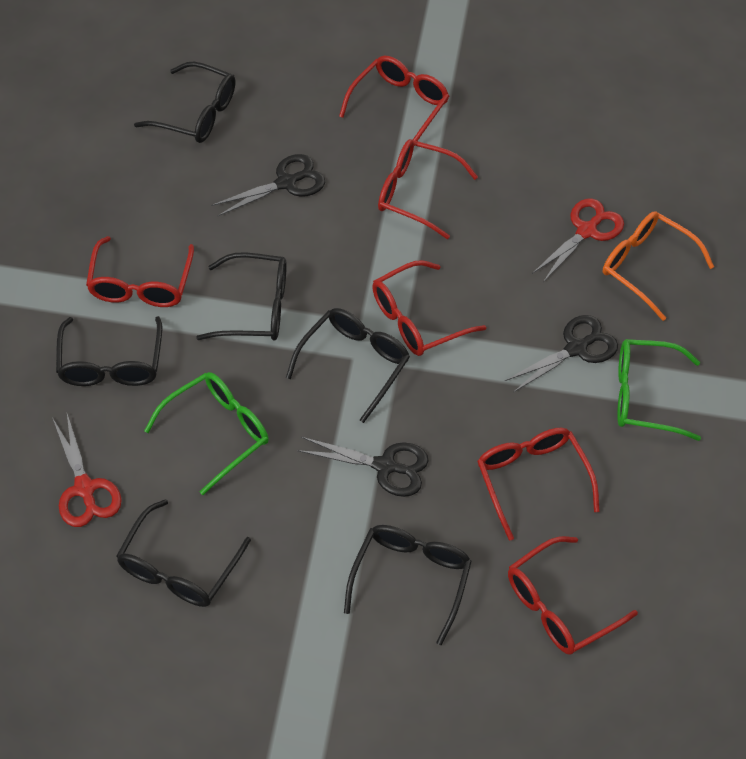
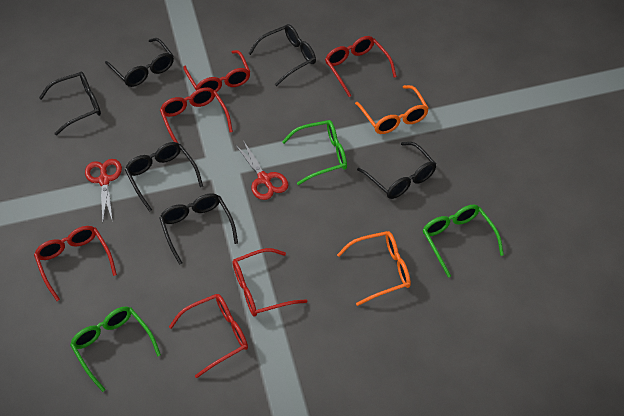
black scissors: [211,154,325,216] [297,437,429,497] [505,315,618,393] = 3 -> none = 0
green glasses: [144,372,269,495] [617,339,701,441] = 2 -> [70,306,161,392] [282,120,347,185] [423,204,504,278] = 3
orange glasses: [603,211,714,321] = 1 -> [337,231,411,306] [355,85,429,134] = 2

